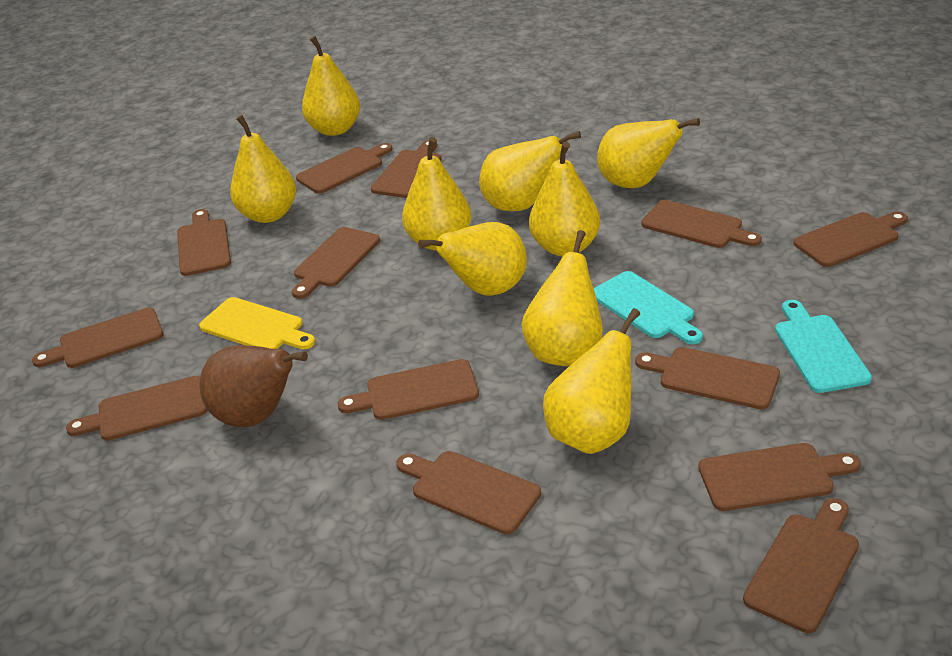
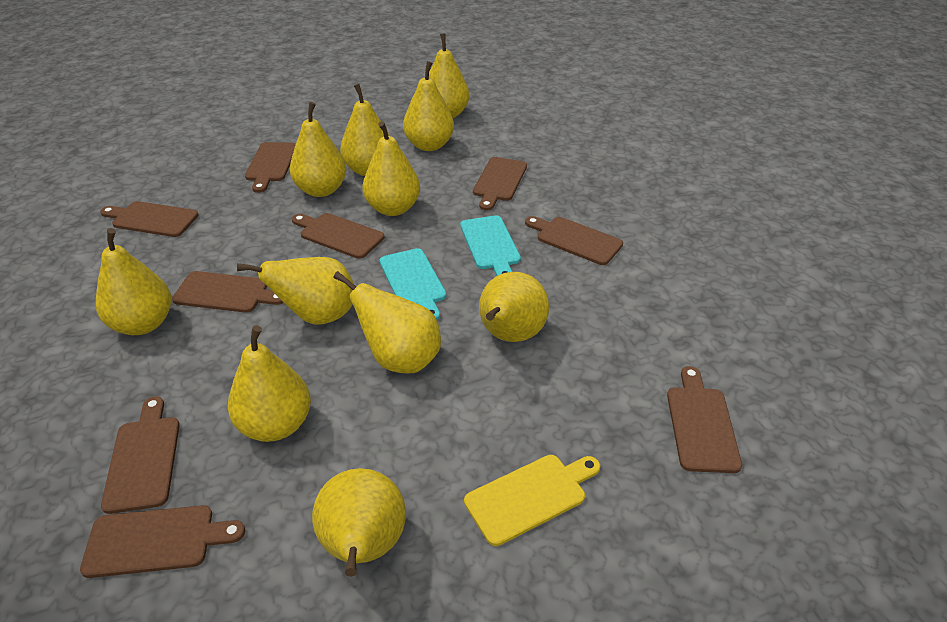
brown cutting board: [32,308,163,368] [66,376,208,441] [177,209,231,276] [292,227,380,299] [296,143,393,194] [338,359,479,420] [371,140,441,198] [396,451,541,534] [635,347,780,409] [641,200,762,248] [698,443,861,511] [743,498,859,633] [793,212,908,267] = 13 -> [80,505,245,578] [100,201,199,237] [101,396,180,514] [172,271,283,313] [245,142,296,193] [292,213,384,259] [473,157,527,211] [525,216,623,265] [667,366,742,473] = 9
brown pear: [200,345,308,427] = 1 -> none = 0
yellow pear: [230,115,296,223] [302,36,360,136] [402,137,472,251] [418,222,527,296] [479,131,581,211] [521,230,603,366] [529,142,600,256] [543,308,640,454] [597,118,700,188] = 9 -> [96,228,171,335] [228,325,311,442] [237,257,354,325] [290,102,346,197] [312,468,406,577] [333,271,441,374] [340,84,390,176] [362,121,420,216] [403,61,454,151] [429,33,470,118] [479,272,549,342] = 11

